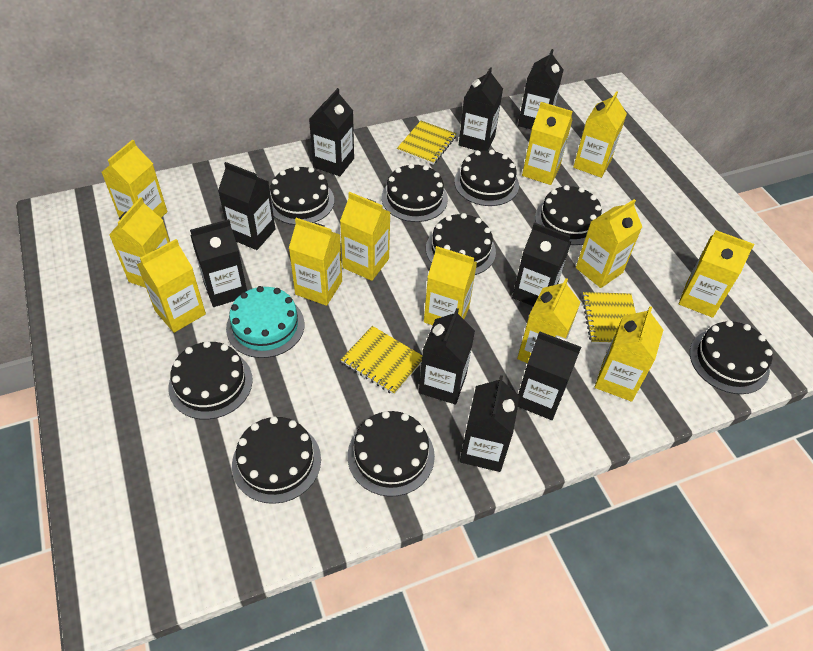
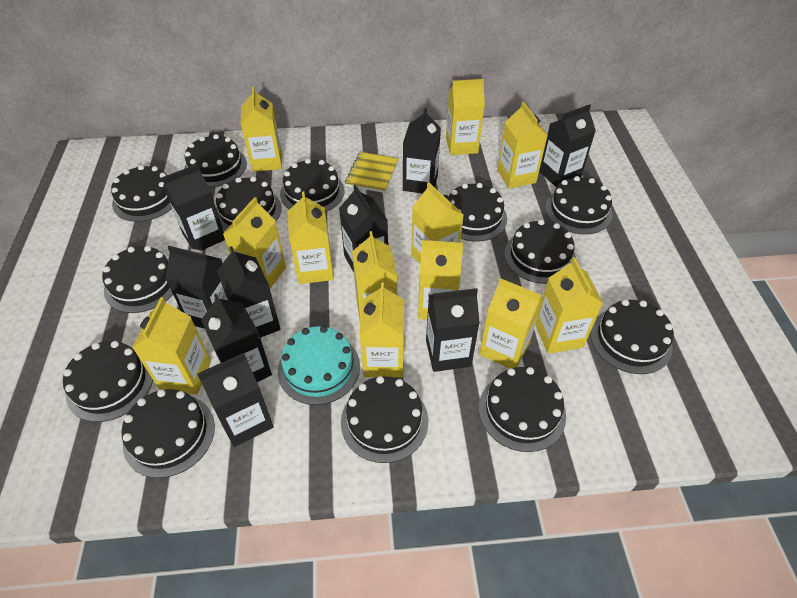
black cake: [169,341,253,420] [232,416,321,504] [270,166,334,225] [347,411,435,497] [382,163,448,222] [426,213,496,275] [454,149,519,206] [535,185,602,245] [690,320,773,394] = 9 -> [63,341,153,422] [102,246,173,313] [111,165,172,222] [122,389,215,478] [184,134,247,187] [216,177,282,231] [280,159,344,212] [341,376,428,463] [449,183,507,241] [479,367,566,452] [504,220,576,284] [545,176,613,234] [591,299,674,374] = 13
yellow notebook: [341,326,422,395] [397,121,457,165] [582,292,636,344] = 3 -> [345,152,399,193] = 1

